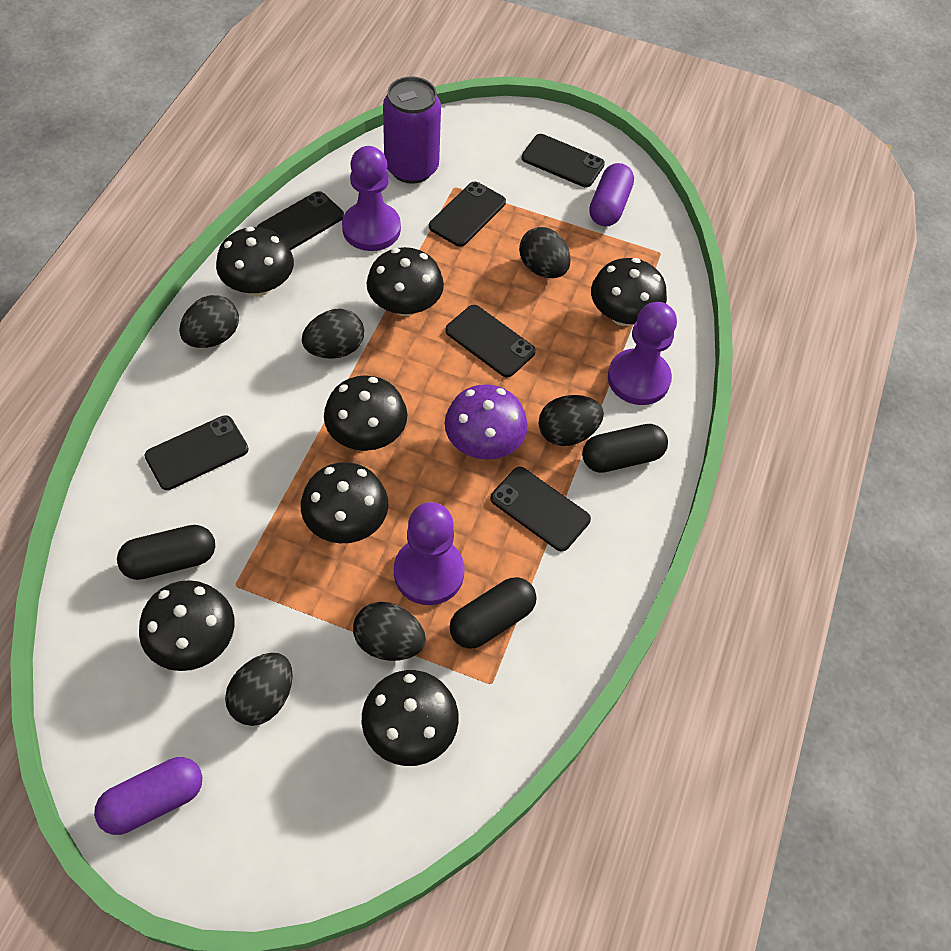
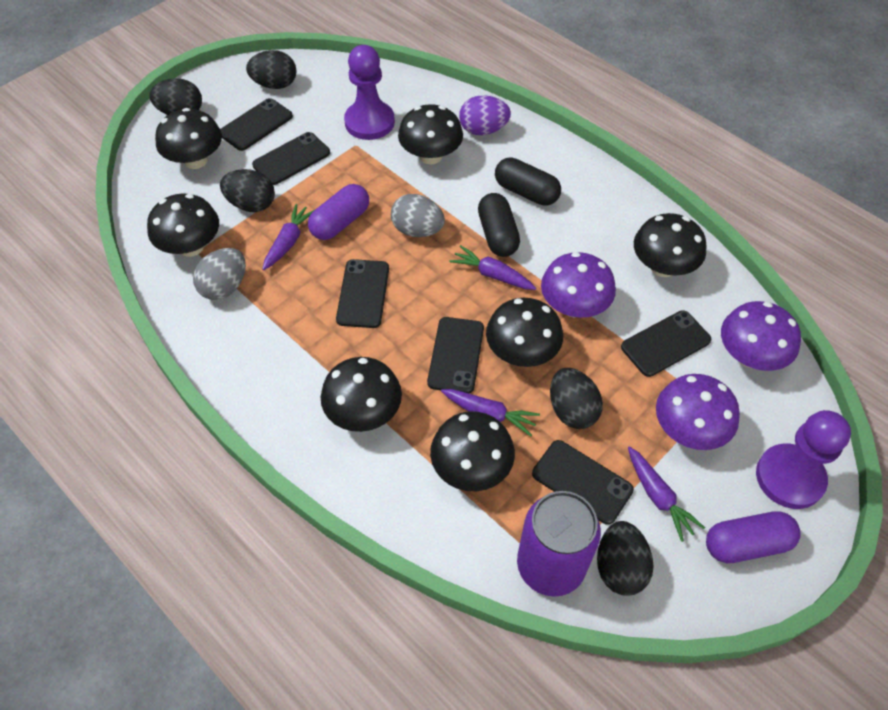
black capsule: [117,525,215,580] [450,577,536,649] [582,424,668,473] = 3 -> [478,193,520,257] [495,157,561,206] = 2
black egg: [179,295,239,348] [225,653,293,726] [302,309,364,359] [353,602,426,661] [519,227,571,278] [539,395,604,446] = 6 -> [149,78,202,115] [220,169,275,212] [246,50,297,89] [550,368,603,429] [597,521,654,596] = 5
grey egg: none = 0 -> [193,248,246,300] [391,194,445,237] = 2
purple carrot: none = 0 -> [262,204,314,270] [441,389,540,436] [450,245,536,290] [628,446,705,542] = 4
purple egg: none = 0 -> [459,95,511,135] = 1
purple mushroom: [445,384,528,460] = 1 -> [541,252,616,318] [656,374,740,450] [721,301,801,371] = 3
purple pawn: [342,146,401,251] [394,502,464,605] [608,302,677,405] = 3 -> [344,45,395,140] [756,410,851,509] = 2

